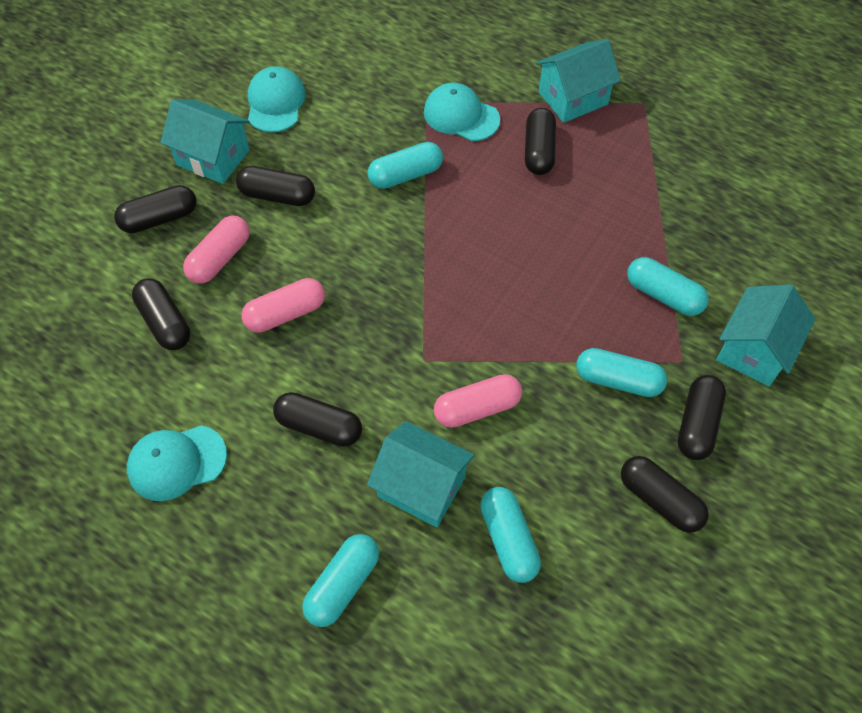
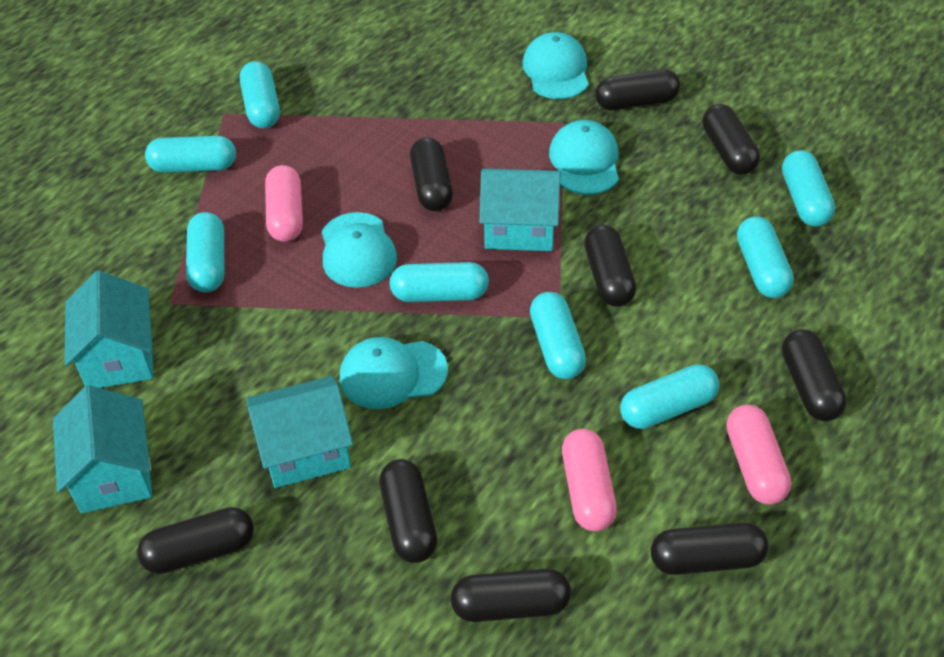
black capsule: [114,185,196,233] [132,278,190,350] [236,166,315,206] [273,392,362,447] [525,108,556,175] [621,456,709,533] [678,375,726,460] = 7 -> [137,507,254,574] [379,459,437,563] [410,137,453,211] [450,569,571,622] [584,225,637,307] [595,69,680,111] [651,522,769,575] [702,104,760,175] [782,329,847,421] = 9
turquoise cap: [127,425,227,501] [248,66,306,132] [424,82,500,141] = 3 -> [322,212,397,288] [340,337,448,409] [523,32,589,99] [549,120,619,195] = 4
turquoise capsule: [302,534,379,627] [368,142,443,189] [480,487,541,583] [576,348,667,397] [627,257,709,316] = 5 -> [145,136,236,173] [186,212,224,292] [240,61,280,128] [389,262,489,302] [530,292,586,379] [620,364,719,429] [737,217,794,298] [782,150,835,226] = 8

